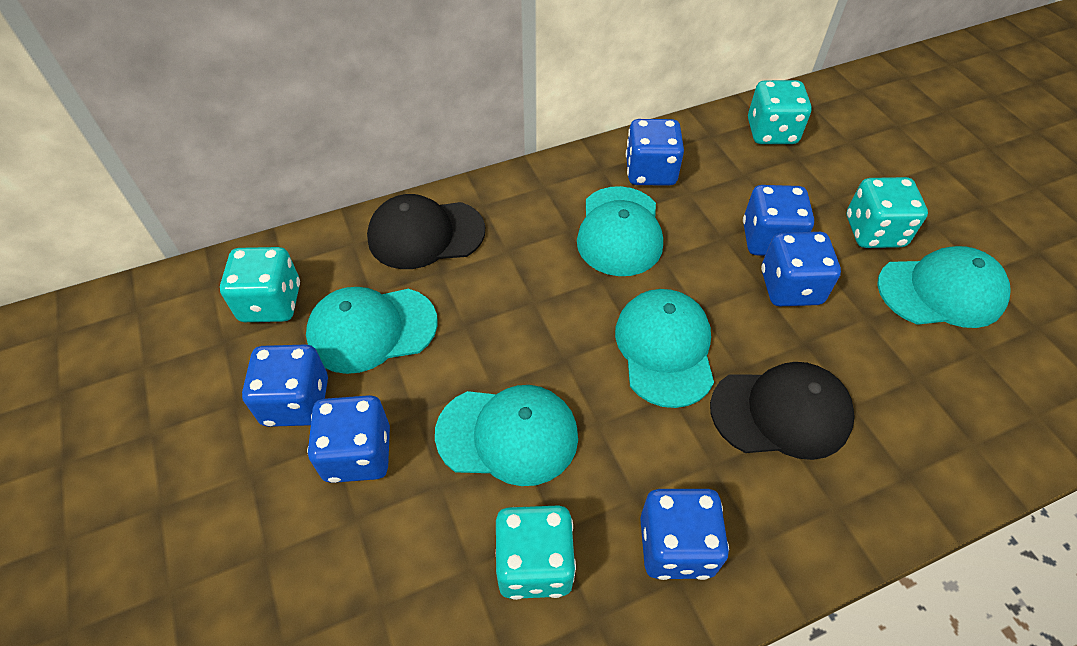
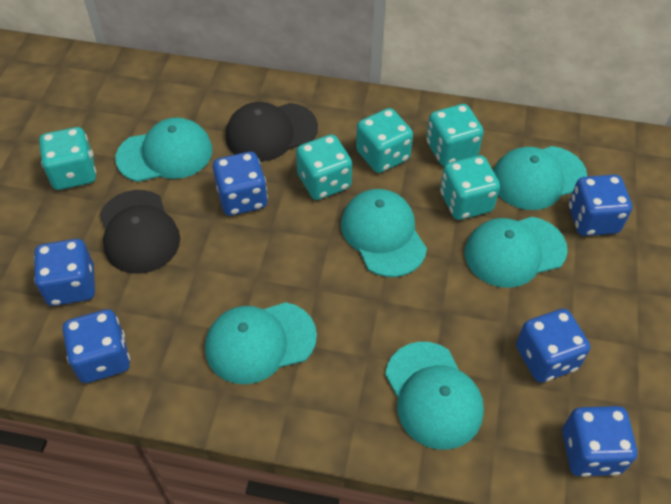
turquoise cap: [306,287,438,374] [435,385,578,486] [577,186,663,276] [615,289,714,408] [877,246,1011,328] = 5 -> [115,117,213,182] [205,302,317,384] [341,189,427,277] [385,342,484,450] [465,217,568,288] [493,146,587,210] = 6
turquoise dice: [220,247,300,322] [496,505,576,600] [748,80,812,144] [847,177,928,248] = 4 -> [39,127,96,190] [296,134,352,200] [356,108,413,173] [426,104,484,166] [440,155,500,220] = 5

